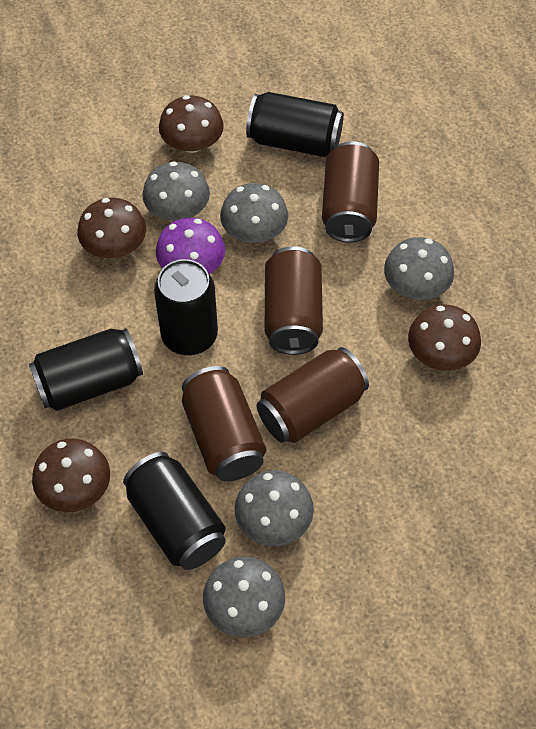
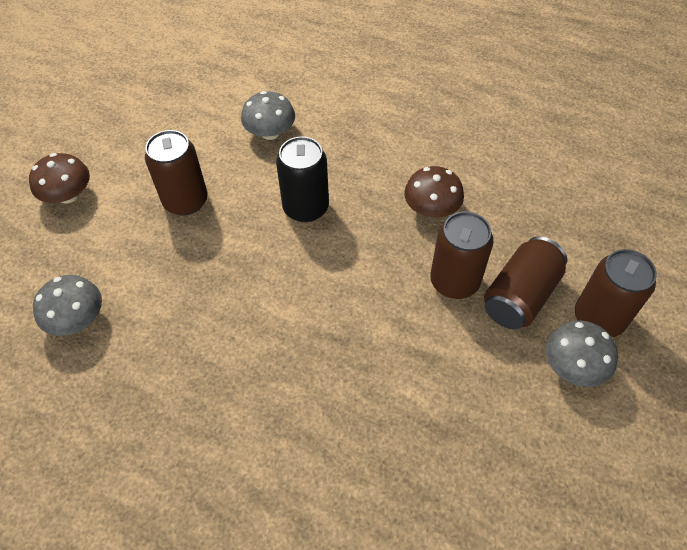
black can: [29,328,143,411] [123,452,226,570] [154,259,218,355] [246,92,344,157] = 4 -> [276,136,329,222] = 1
brown mushroom: [32,438,110,512] [78,198,146,258] [159,95,224,153] [408,304,481,371] = 4 -> [29,153,90,204] [404,166,464,218] = 2
grey mushroom: [142,161,210,221] [203,557,285,637] [220,183,288,243] [235,470,314,546] [384,237,454,300] = 5 -> [33,275,102,336] [241,91,295,140] [546,320,618,387] = 3
purple mushroom: [156,218,225,274] = 1 -> none = 0

